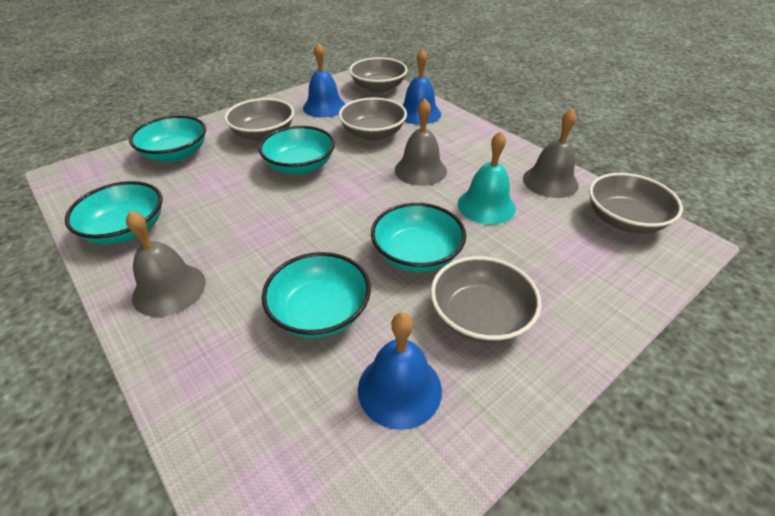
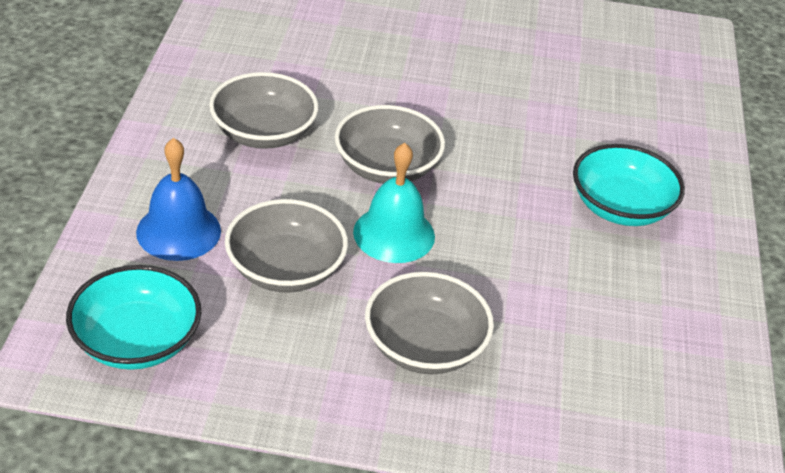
blue bell: [303,43,346,118] [358,312,442,430] [402,48,441,125] = 3 -> [136,138,221,261] = 1
grey bell: [126,211,206,317] [395,99,447,186] [523,109,579,198] = 3 -> none = 0
grey bowl: [224,98,294,141] [339,98,407,141] [349,57,408,93] [430,256,541,343] [589,173,683,234] = 5 -> [209,72,319,149] [225,199,348,293] [335,105,445,184] [365,272,494,374] = 4
turquoise bowl: [65,181,163,245] [129,115,206,162] [259,126,335,174] [262,252,371,338] [371,203,466,272] = 5 -> [66,265,201,370] [573,144,685,226] = 2

